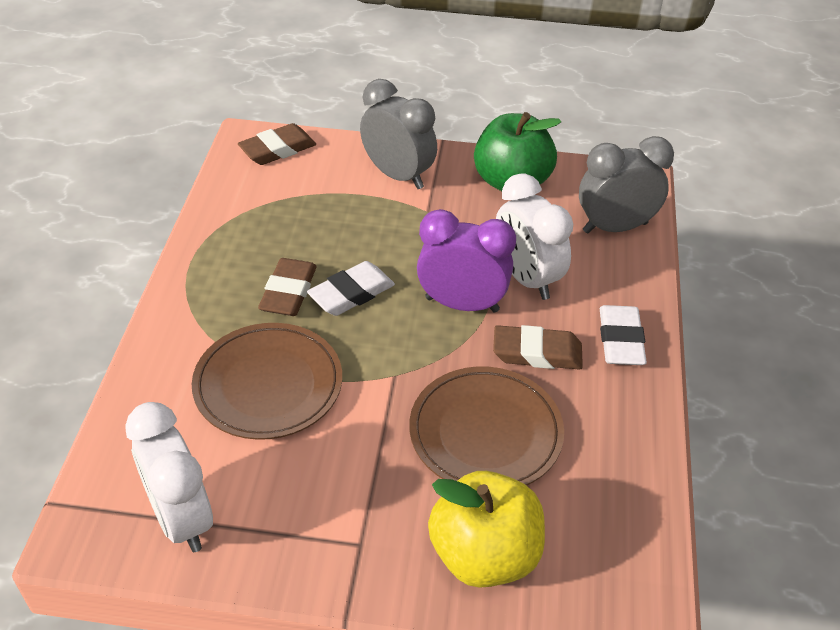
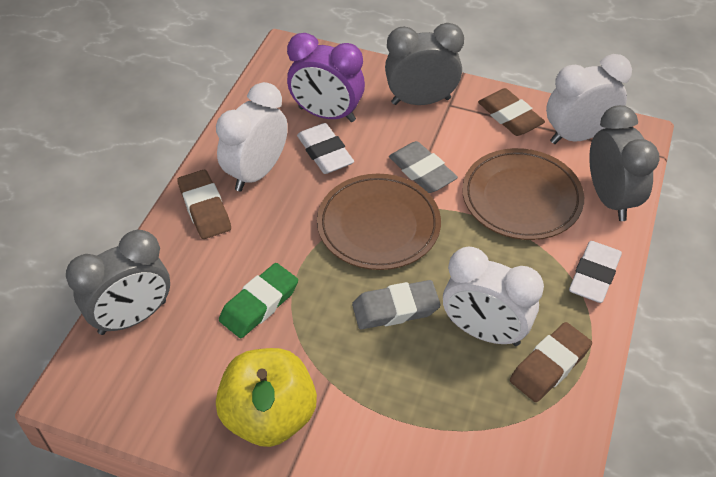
green apple: [474,112,561,191] = 1 -> none = 0
green eraser: none = 0 -> [219,263,298,338] = 1
grey clock: [360,79,437,189] [579,136,674,233] = 2 -> [66,230,170,335] [385,23,464,105] [589,105,659,221] = 3
grey eraser: none = 0 -> [352,280,440,329] [389,141,458,193] = 2
white clock: [125,402,213,552] [496,173,573,300] = 2 -> [216,82,288,191] [443,246,544,346] [546,54,632,144] = 3

